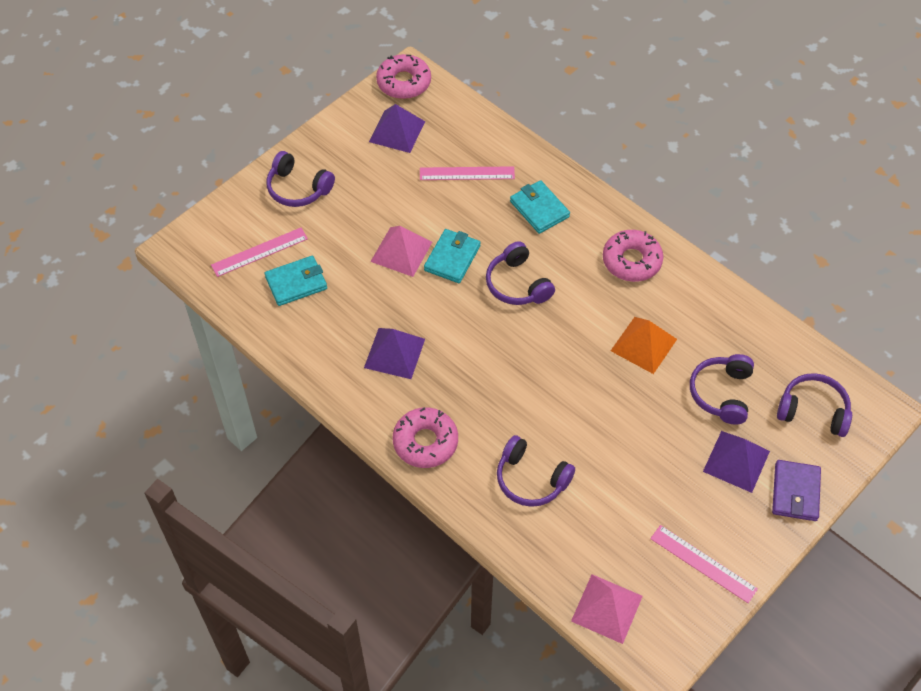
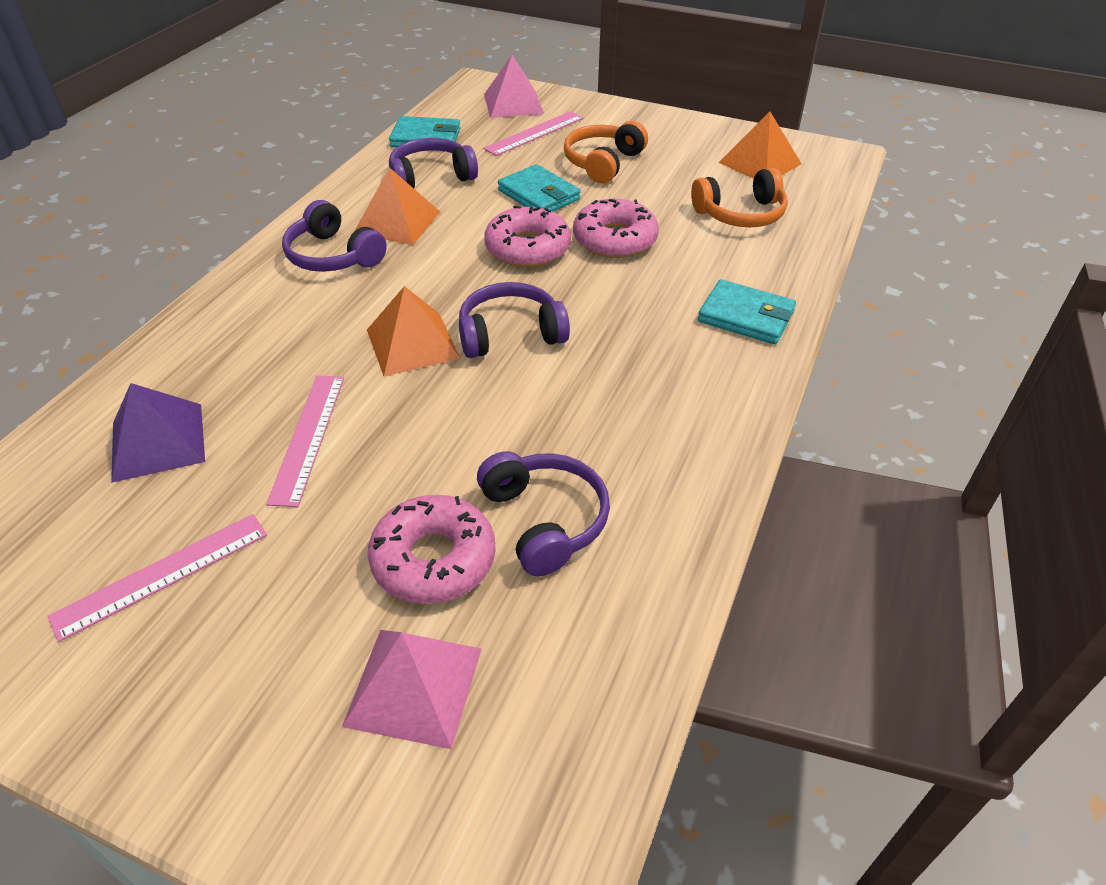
orange headphones: none = 0 -> [564,121,648,183] [691,168,788,227] = 2
orange pyramid: [611,317,677,374] = 1 -> [354,168,440,245] [367,286,460,376] [718,112,802,179] = 3
purple headphones: [266,151,335,207] [486,241,555,305] [497,435,575,507] [690,354,754,425] [777,373,852,437] = 5 -> [282,200,387,272] [389,138,478,188] [459,282,570,358] [477,451,610,576] = 4
purple pyramid: [364,328,425,379] [369,104,425,153] [703,431,770,493] = 3 -> [111,383,205,483] = 1
purple wallet: [772,460,821,521] = 1 -> none = 0

